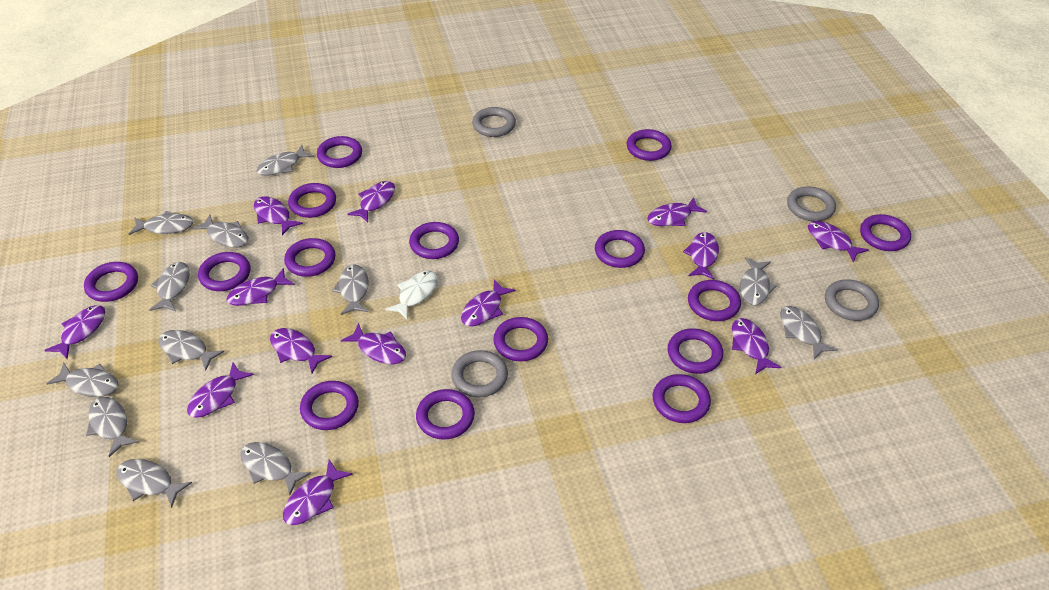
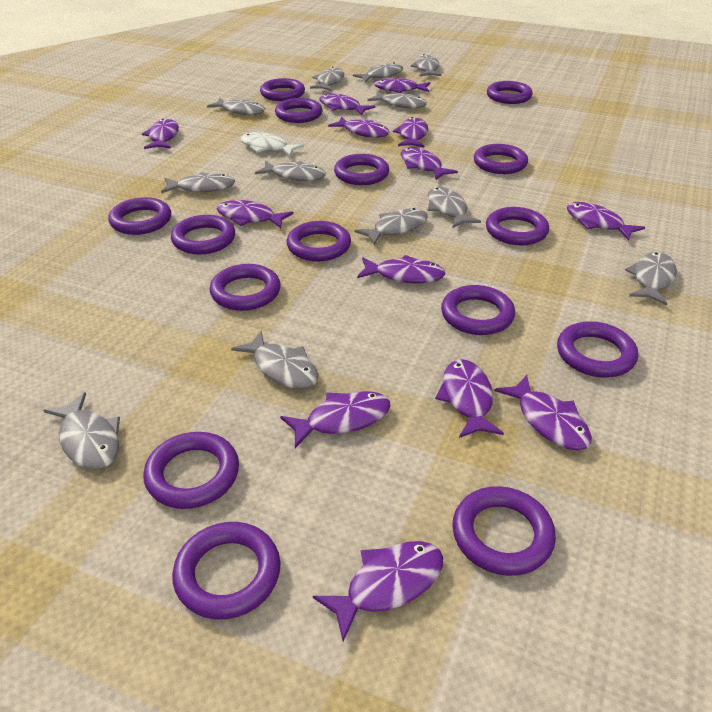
grey ring: [451,350,508,397] [472,107,516,137] [787,186,836,221] [825,279,879,321] = 4 -> none = 0

